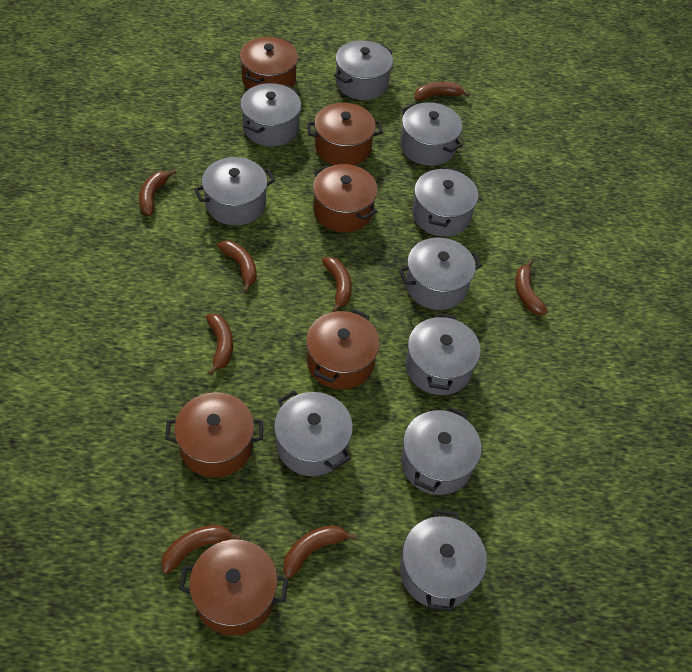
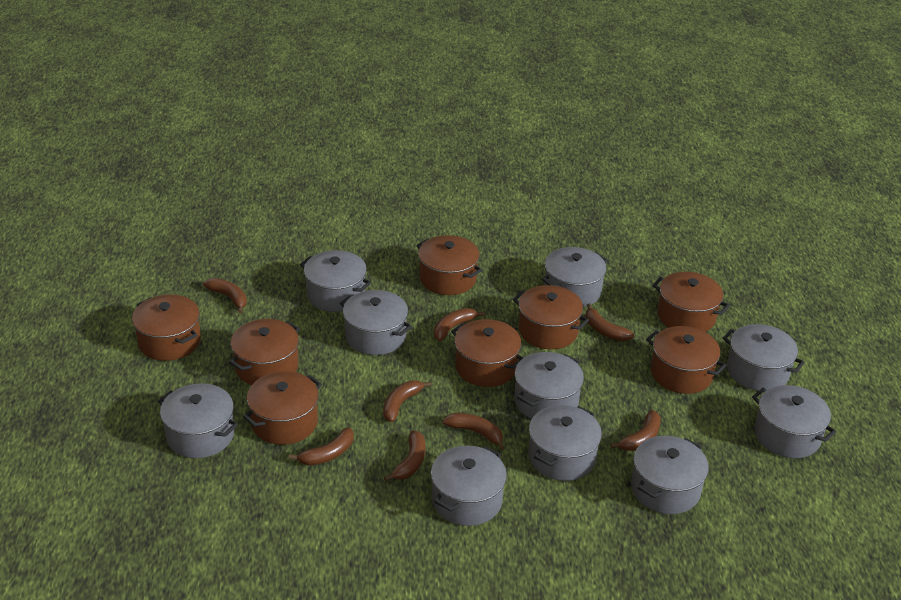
brown pot: [165,392,263,478] [179,540,288,635] [240,37,298,90] [306,309,380,389] [307,103,383,165] [313,164,378,232] = 6 -> [132,294,201,361] [229,319,300,385] [243,371,322,445] [416,235,482,295] [451,319,523,387] [513,285,589,349] [646,326,726,394] [652,272,730,332] = 8

